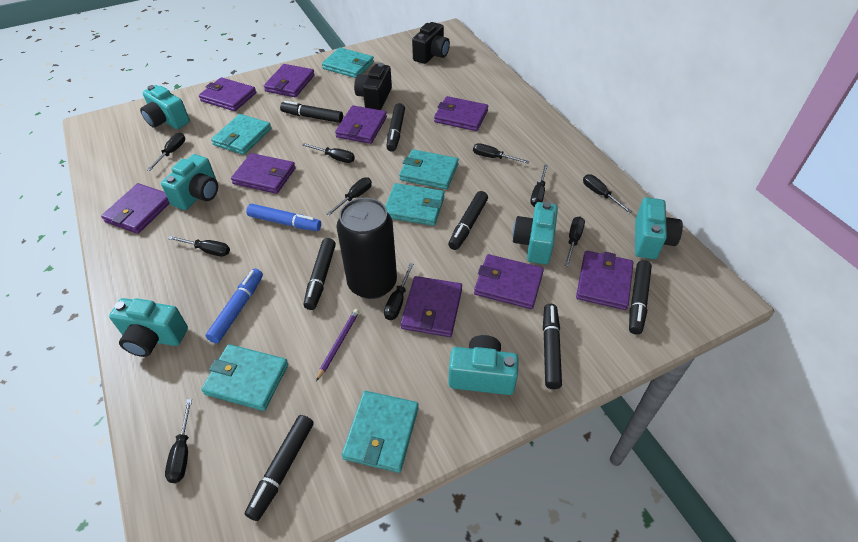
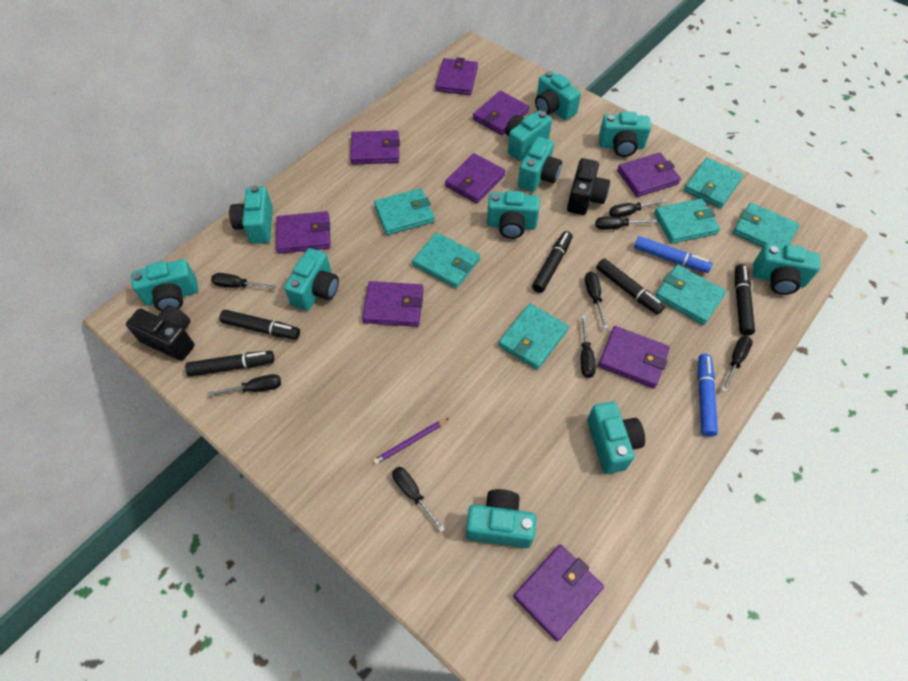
black can: [337,198,397,299] = 1 -> none = 0
black marker: [245,415,314,521] [280,101,343,123] [303,238,336,310] [386,103,405,152] [448,191,488,250] [543,304,562,389] [629,260,652,335] = 7 -> [185,351,274,377] [219,310,300,339] [532,231,572,293] [596,258,665,315] [735,264,755,336] = 5
black screwdriver: [147,133,185,171] [165,399,192,483] [168,236,230,256] [302,143,355,163] [326,177,372,216] [384,263,414,320] [473,143,530,164] [530,164,548,207] [565,217,585,267] [583,174,632,213] = 10 -> [208,374,281,397] [211,273,276,289] [392,467,445,532] [581,316,596,378] [585,271,608,329] [595,217,657,230] [609,199,667,218] [722,336,753,392] = 8
turquoise camera: [109,298,188,357] [140,85,190,129] [161,154,218,210] [448,335,519,395] [513,202,558,264] [635,197,683,259] = 6 -> [131,259,199,311] [229,185,273,244] [284,248,339,311] [466,489,536,548] [487,191,540,239] [505,110,552,161] [518,137,562,192] [535,71,581,120] [587,402,645,474] [599,111,651,157] [753,244,820,295] = 11
turquoise wallet: [201,344,288,411] [211,114,271,155] [322,47,374,78] [342,391,419,473] [385,183,445,226] [399,149,459,190] = 6 -> [374,188,435,235] [412,232,480,288] [498,303,569,370] [654,199,720,244] [655,265,726,325] [684,158,743,208] [733,203,799,248] = 7

